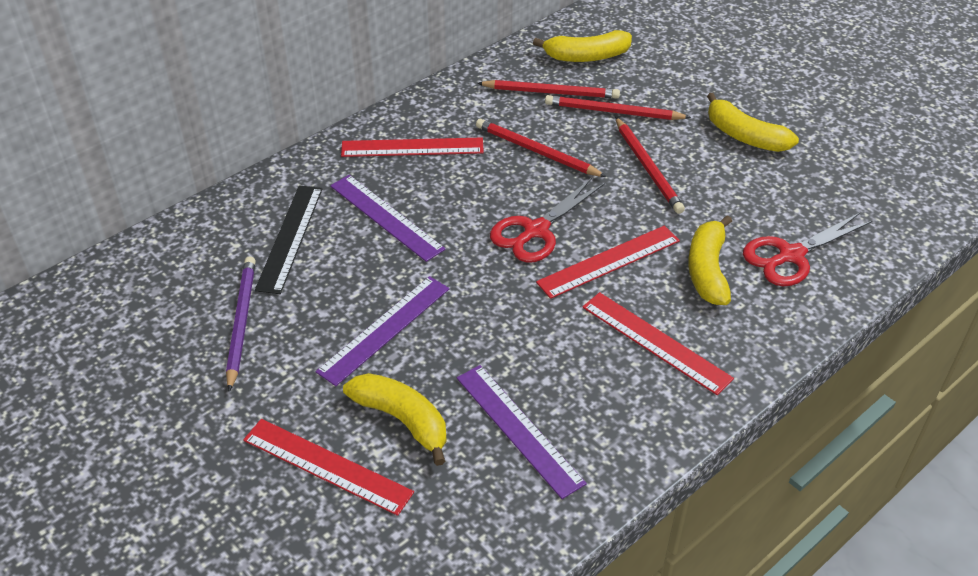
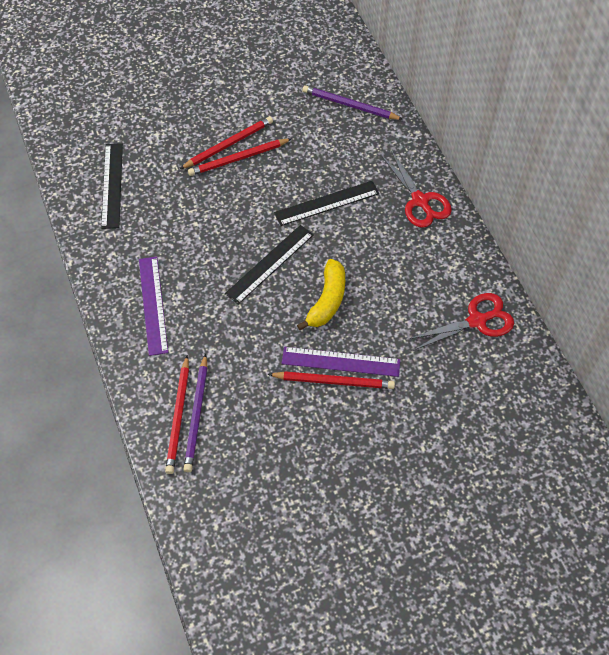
black ruler: [255,185,323,294] = 1 -> [101,143,123,229] [225,225,314,304] [274,181,379,226] = 3
purple pencil: [226,256,256,392] = 1 -> [183,353,208,472] [302,85,403,120] = 2
purple ruler: [316,276,449,386] [330,175,446,262] [457,365,587,499] = 3 -> [139,257,168,356] [282,347,400,377] = 2
red ruler: [243,419,414,516] [341,138,484,157] [536,225,680,299] [582,292,734,395] = 4 -> none = 0
yellow banana: [343,373,447,466] [533,30,632,62] [688,215,732,305] [707,93,799,152] = 4 -> [297,259,345,330] = 1

